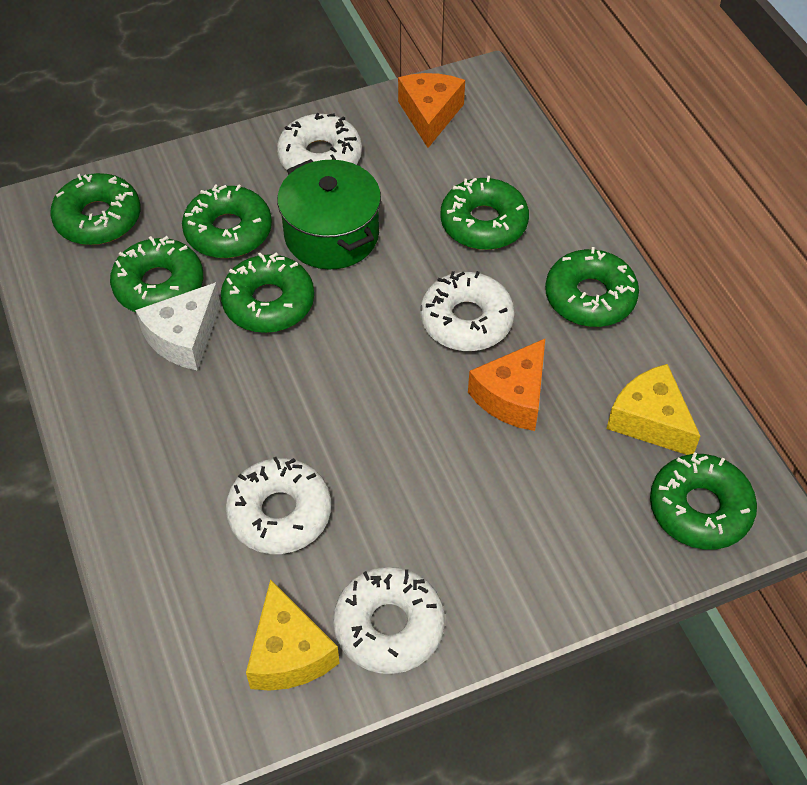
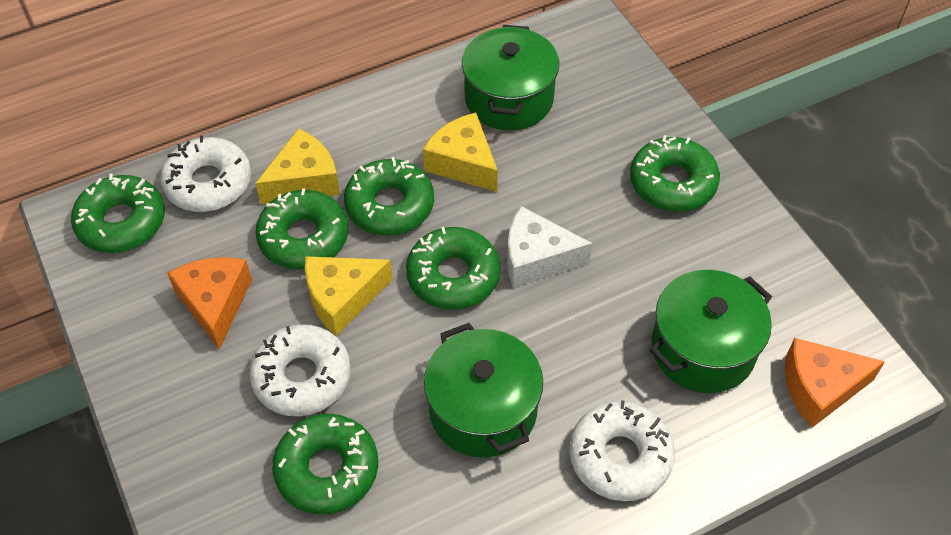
green donut: [50,173,140,245] [110,236,203,312] [182,184,272,258] [221,252,314,333] [440,176,529,250] [545,247,639,327] [650,452,757,550] = 7 -> [71,174,165,253] [256,188,348,269] [272,414,378,515] [344,157,434,236] [406,227,500,310] [630,135,720,212] = 6
green pot: [277,159,381,270] = 1 -> [424,323,543,458] [462,25,559,130] [650,270,772,393] = 3
white donut: [226,457,331,554] [277,113,362,170] [333,567,445,674] [420,271,515,351] = 4 -> [160,136,251,212] [249,324,351,416] [569,400,675,501] = 3
yellow cheese: [246,579,340,691] [606,364,700,455] = 2 -> [255,128,340,204] [305,256,392,336] [423,112,498,192] = 3

